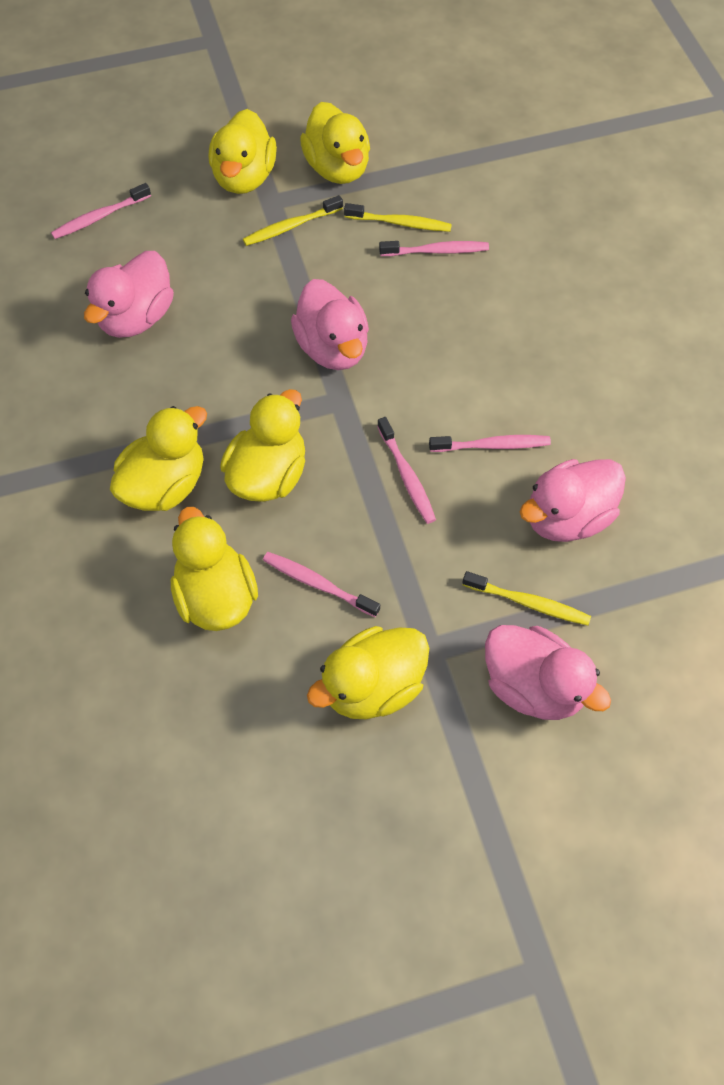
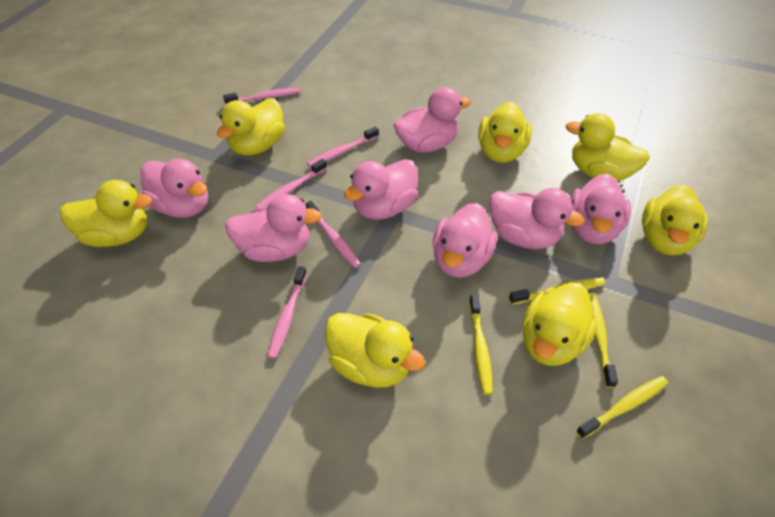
pink duck: [84,251,174,338] [291,279,369,370] [485,625,611,720] [520,459,626,542] = 4 -> [141,159,208,218] [225,194,322,262] [344,159,418,220] [393,87,471,153] [432,203,497,278] [489,188,585,249] [571,173,631,244] = 7
yellow duck: [110,406,207,511] [171,507,258,631] [209,109,277,194] [220,389,305,502] [300,102,370,184] [307,626,429,719] = 6 -> [60,180,153,247] [217,98,285,156] [325,313,425,388] [478,101,532,163] [523,282,598,366] [566,113,650,182] [642,185,708,256] = 7
yellow toothbrush: [243,195,343,246] [344,203,452,232] [462,571,591,625] = 3 -> [469,294,493,395] [509,277,605,304] [576,376,668,439] [588,293,618,388] = 4

